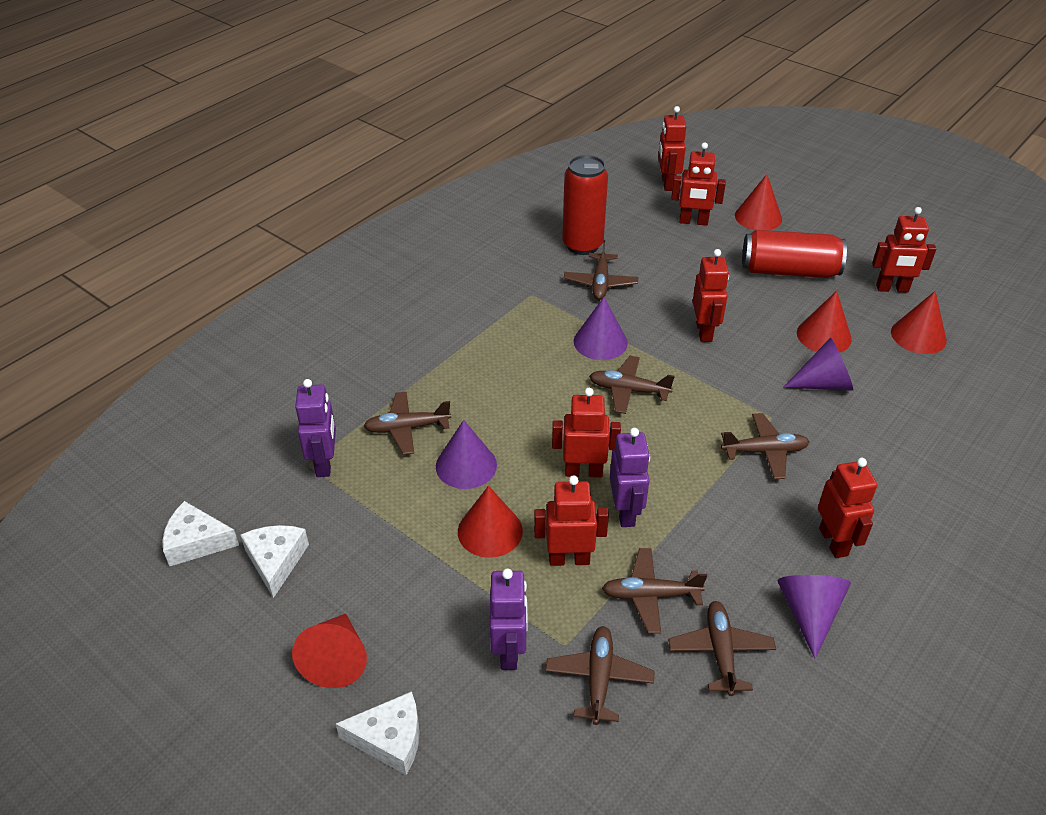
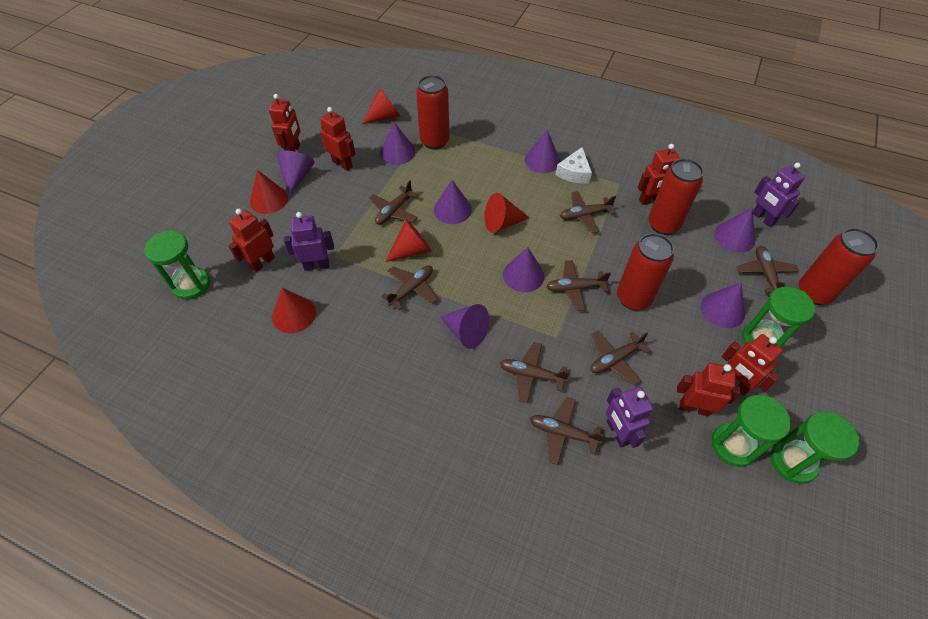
brown plane: [364,392,451,455] [545,626,655,725] [564,240,638,300] [589,356,675,414] [602,548,707,634] [668,601,776,696] [721,413,809,479] = 7 -> [369,180,419,225] [381,265,438,310] [500,342,570,403] [530,397,605,465] [546,260,611,311] [560,191,616,233] [590,330,650,385] [736,246,799,293] = 8
green hourglass: none = 0 -> [144,230,210,300] [711,395,791,467] [741,286,815,349] [771,412,859,484] = 4
purple cone: [436,420,497,489] [574,297,628,360] [777,575,851,659] [783,338,853,391] = 4 -> [276,150,315,196] [380,122,416,165] [434,180,472,224] [440,304,489,349] [503,247,545,292] [525,130,560,173] [701,283,745,328] [714,208,755,253] = 8
red can: [562,155,608,255] [742,230,847,278] = 2 -> [416,75,450,149] [617,233,674,310] [649,159,704,235] [799,228,879,305] = 4
red robot: [534,475,609,566] [552,388,621,478] [658,106,686,191] [671,142,726,226] [693,249,729,342] [818,458,877,558] [872,207,936,293] = 7 -> [228,209,275,272] [269,94,301,152] [320,107,355,171] [638,144,680,205] [677,363,741,416] [722,334,783,396] = 6
white cheese: [162,501,239,566] [240,525,309,598] [336,691,419,775] = 3 -> [555,147,592,183] = 1

